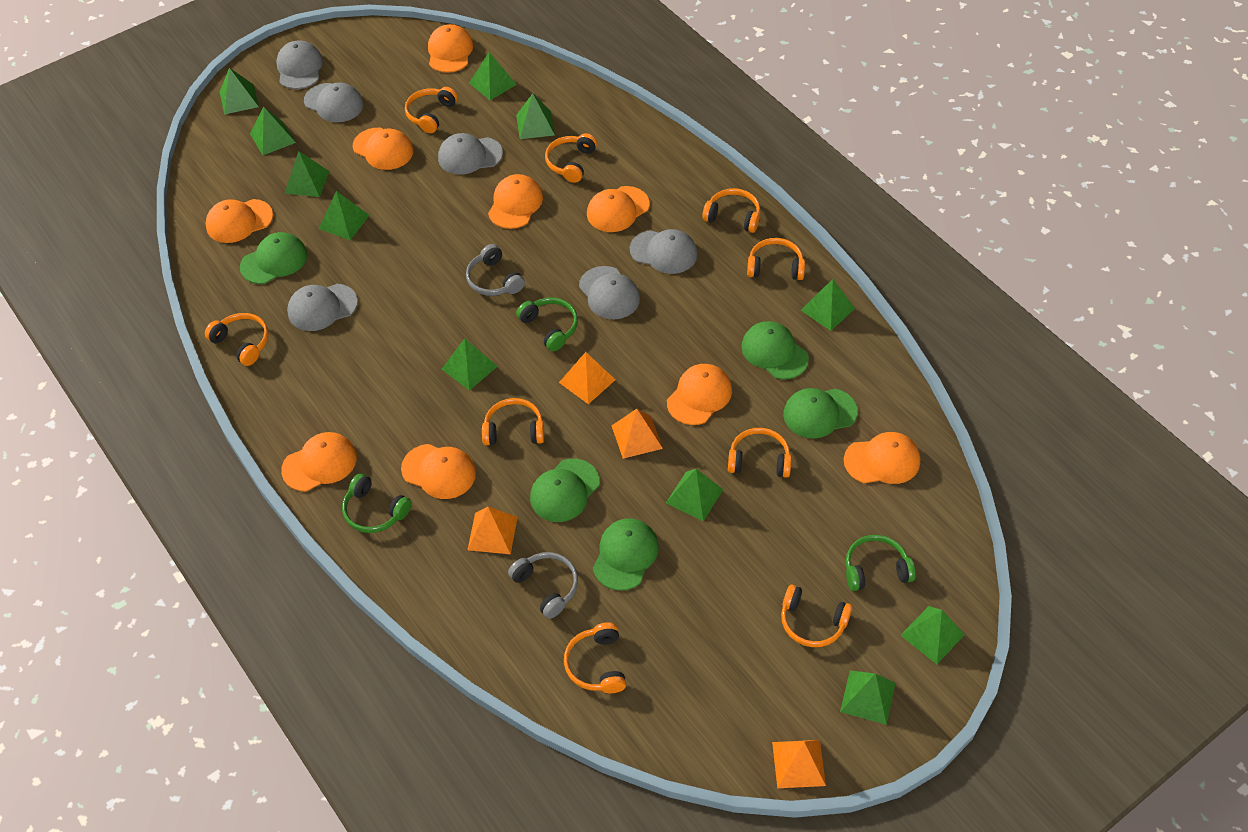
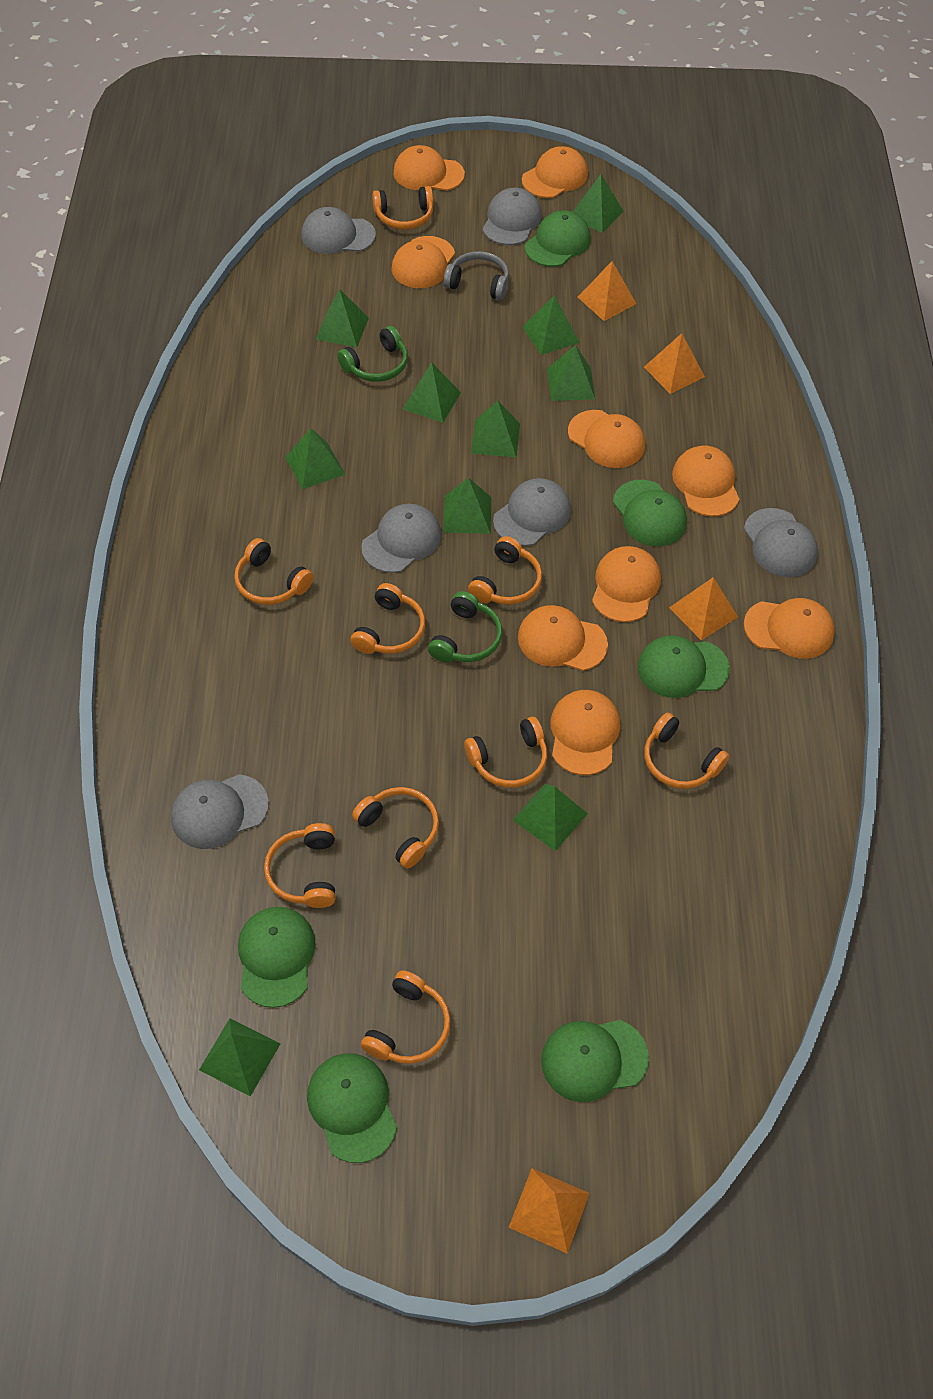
green cap: [240,232,307,284] [530,459,600,522] [593,518,659,591] [741,321,809,379] [783,388,858,439] = 5 -> [238,907,316,1008] [307,1053,397,1163] [525,211,591,267] [541,1020,649,1102] [613,480,687,546] [638,635,730,698] = 6
green headphones: [342,473,412,533] [516,297,578,351] [846,535,916,591] = 3 -> [337,326,408,382] [428,591,502,662] = 2
green pyramid: [220,68,259,114] [250,107,296,155] [285,151,329,197] [319,191,369,240] [442,338,498,391] [469,52,517,100] [516,94,555,139] [666,469,723,521] [801,279,855,331] [840,670,896,725] [900,606,965,664] = 11 -> [199,1019,281,1097] [285,428,345,489] [316,289,369,347] [403,362,461,423] [443,478,491,534] [471,400,520,457] [513,784,588,851] [523,295,580,355] [547,345,595,401] [573,174,624,233] = 10
grey headphones: [466,244,525,296] [508,552,578,619] = 2 -> [444,251,509,300] = 1

